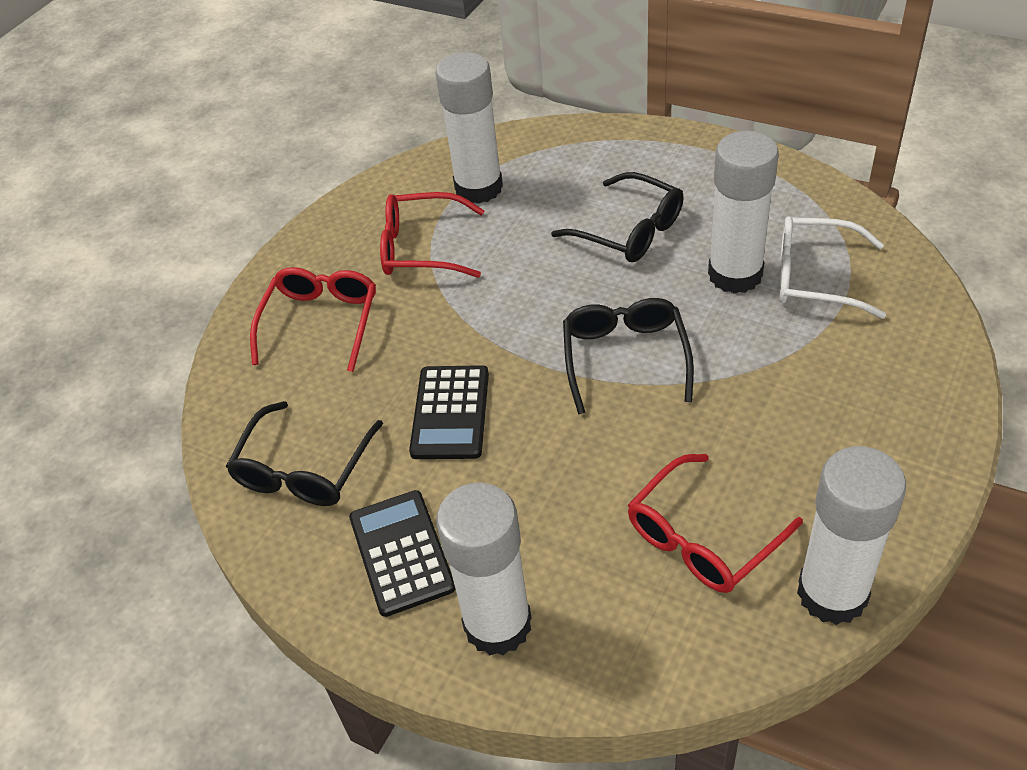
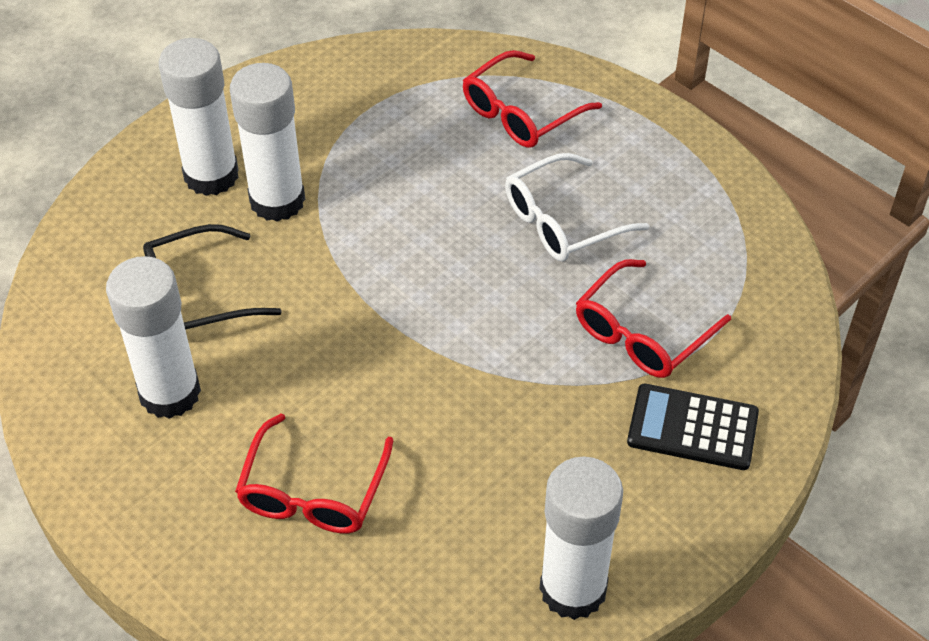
black calculator: [349,490,455,617] [409,365,489,459] = 2 -> [627,384,759,470] = 1
black glasses: [226,401,383,506] [551,172,684,262] [563,298,694,414] = 3 -> [143,224,282,330] = 1

